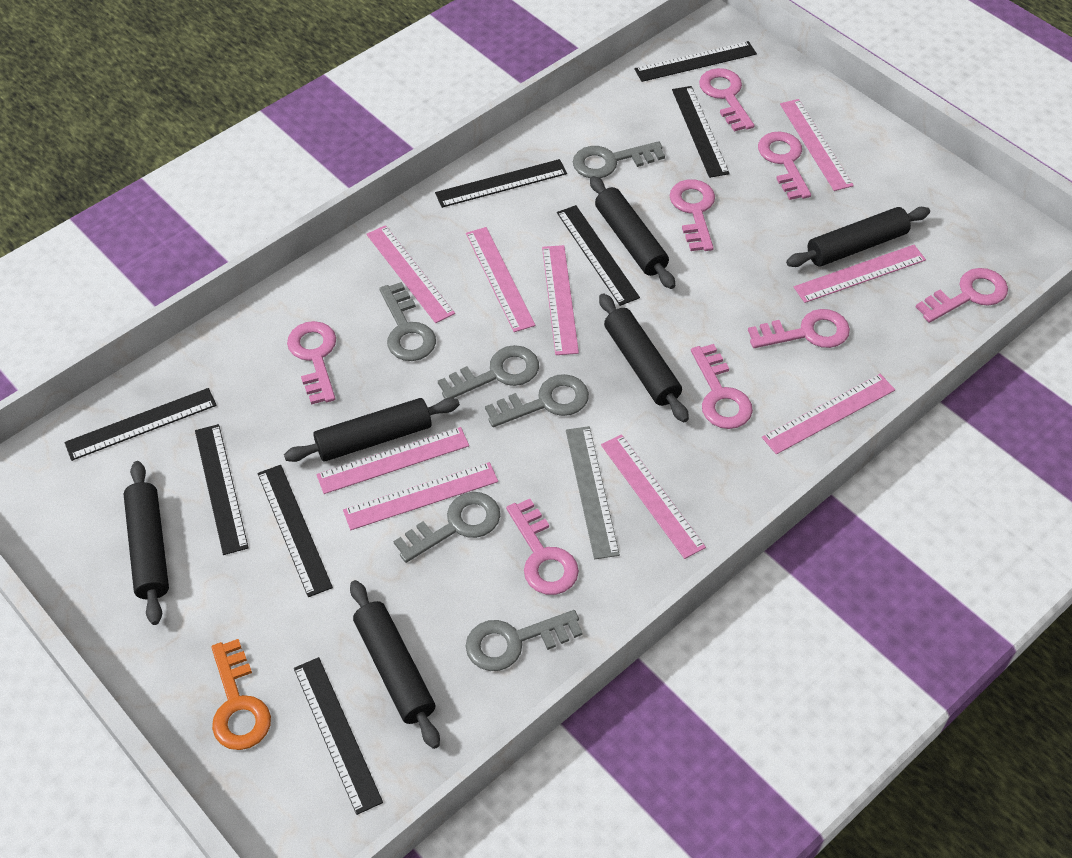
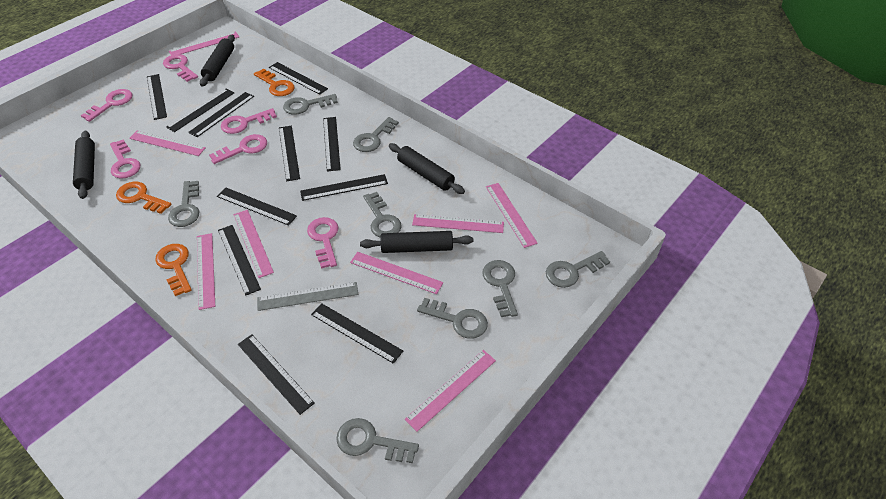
black rolling pin: [124,461,169,625] [284,398,460,462] [350,580,440,749] [590,176,675,289] [599,293,689,422] [786,207,930,267] = 6 -> [73,131,95,199] [200,35,235,86] [360,231,473,253] [389,143,465,194] = 4
black ruler: [64,388,217,461] [195,424,249,555] [257,465,333,597] [294,657,383,815] [435,159,567,208] [557,205,640,306] [634,41,757,82] [672,86,730,178] = 8 -> [147,74,167,120] [166,88,234,132] [188,92,254,137] [217,187,297,226] [218,225,261,295] [238,334,315,415] [269,62,328,95] [279,126,300,181] [300,174,388,201] [311,303,403,364] [323,117,341,172] = 11
grey key: [379,282,436,361] [394,492,500,563] [438,345,539,399] [466,610,583,671] [485,374,589,427] [573,141,665,178] = 6 -> [168,181,199,227] [283,94,338,115] [336,418,419,463] [353,117,399,152] [363,192,402,238] [417,298,488,339] [482,260,518,317] [546,251,610,288] = 8
orange key: [211,639,271,750] = 1 -> [116,182,172,214] [155,244,192,296] [254,68,294,96] = 3
pink key: [287,321,336,405] [506,499,579,595] [670,179,715,251] [691,344,753,429] [699,68,754,132] [748,309,850,348] [758,131,811,200] [916,268,1008,323] = 8 -> [81,89,132,122] [110,139,140,179] [163,54,198,82] [209,134,267,164] [221,108,277,134] [307,217,339,268] = 6
pink ruler: [316,427,469,494] [343,462,498,530] [366,225,455,323] [466,227,535,332] [542,245,579,355] [601,434,706,559] [762,374,895,454] [780,99,854,191] [794,245,926,303] = 9 -> [129,130,206,156] [169,31,239,55] [197,233,215,310] [234,210,274,278] [350,252,443,294] [405,350,496,432] [412,214,504,233] [486,183,538,248] = 8

